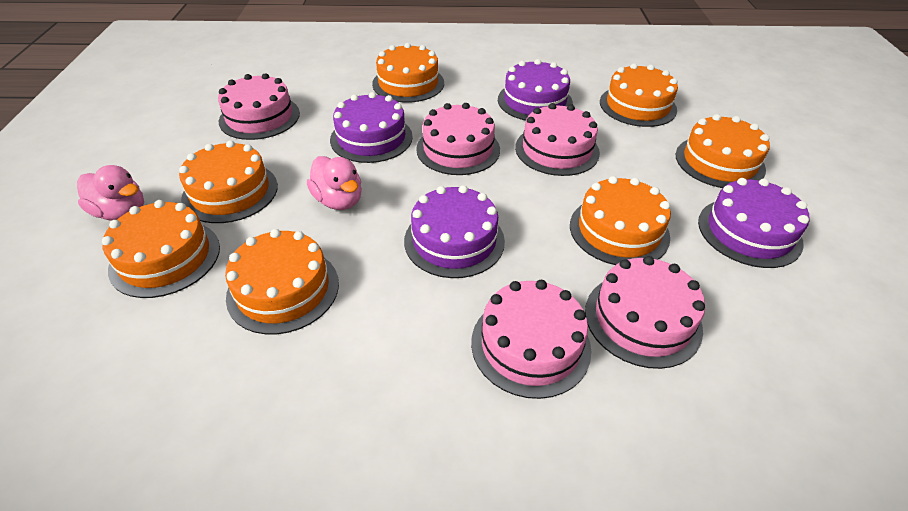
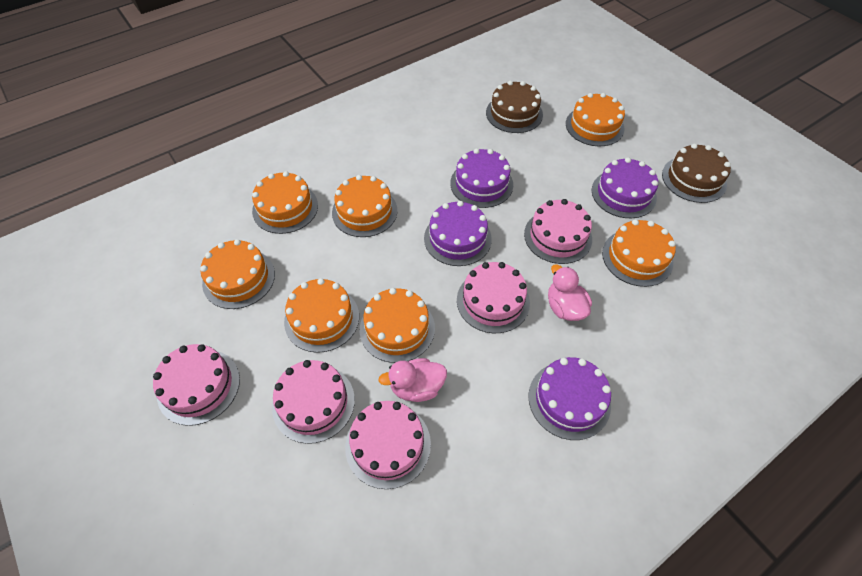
brown cake: none = 0 -> [486,81,543,133] [662,144,731,203] = 2

